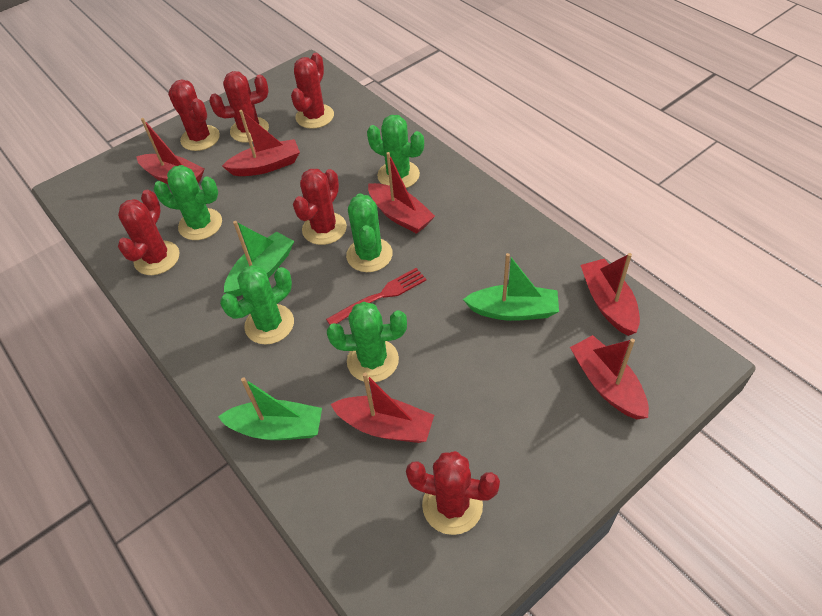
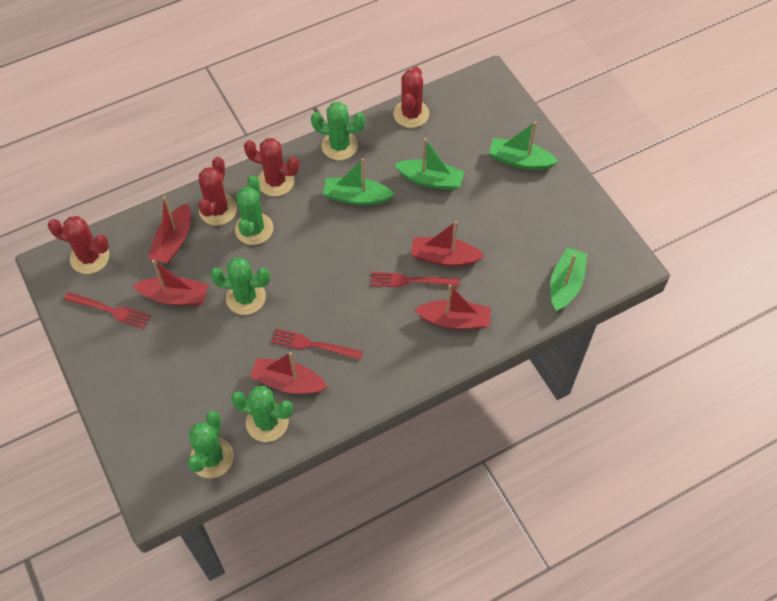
green boat: [218,377,322,440] [224,221,294,297] [463,253,559,321] = 3 -> [323,158,394,205] [394,138,464,190] [489,121,558,170] [550,247,587,311] = 4
red boat: [136,118,204,184] [222,110,300,176] [331,373,434,443] [368,152,435,234] [570,335,649,419] [580,253,640,336] = 6 -> [133,260,208,305] [147,196,191,264] [250,352,328,394] [411,221,485,267] [415,284,491,329] = 5
red cactus: [118,190,180,275] [168,80,220,151] [209,71,269,143] [291,53,334,129] [293,169,347,245] [406,451,500,535] = 6 -> [48,216,109,274] [198,157,237,226] [244,138,299,196] [393,67,429,128] = 4
red fork: [326,268,427,325] = 1 -> [64,292,151,329] [271,328,363,360] [370,272,460,287] = 3

